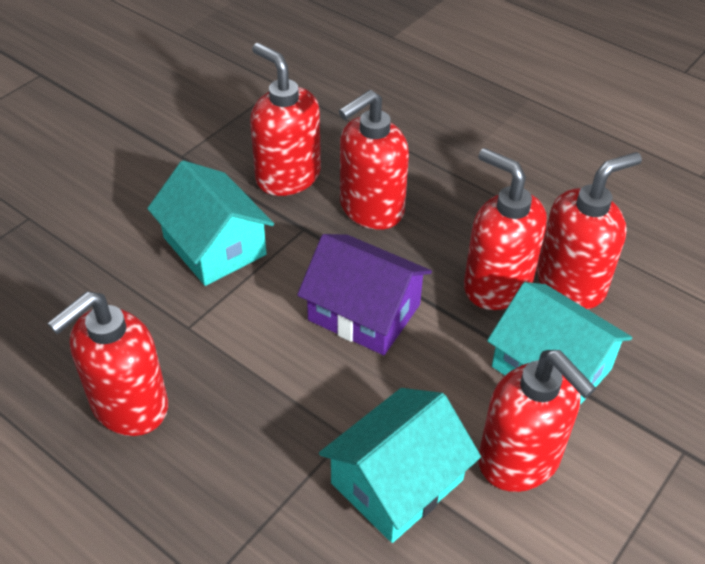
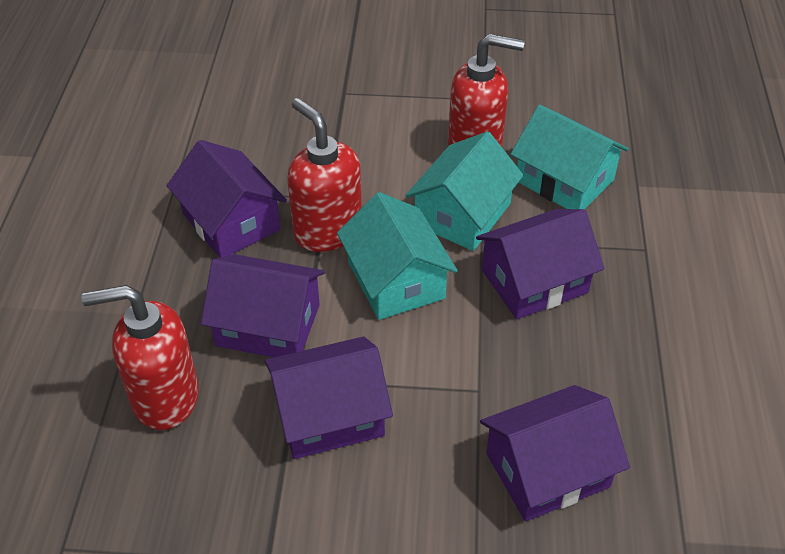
purple house: [297,234,432,355] = 1 -> [167,140,287,258] [201,254,325,357] [264,336,393,459] [476,209,604,319] [480,385,630,521] = 5
red soap dispenser: [47,291,168,436] [250,43,321,196] [339,90,409,230] [464,148,547,310] [478,350,596,492] [537,152,642,309] = 6 -> [82,285,199,430] [287,98,362,252] [448,34,525,147] = 3

